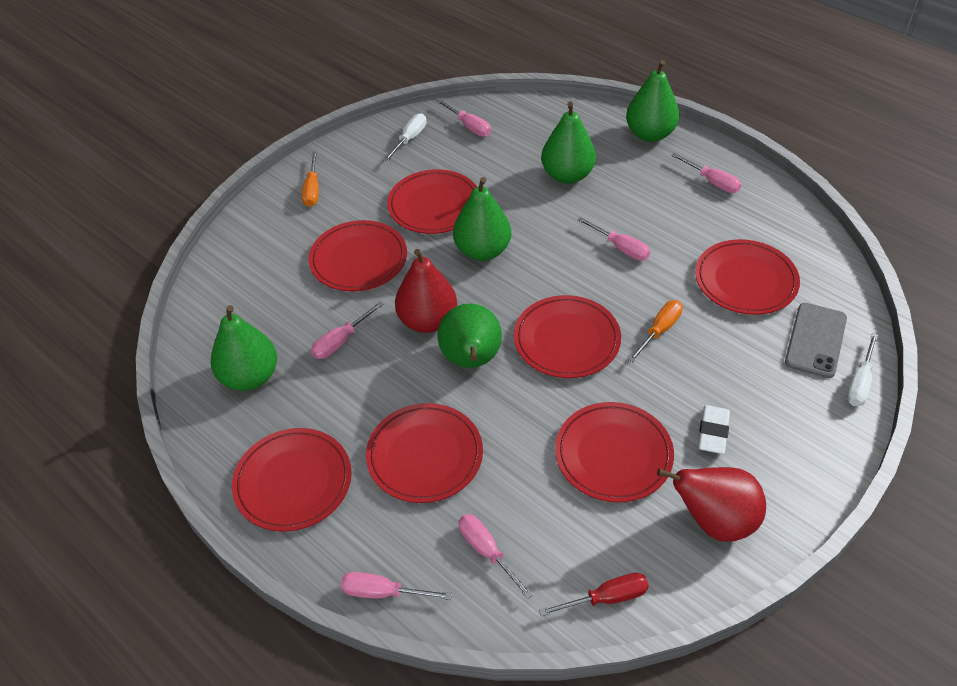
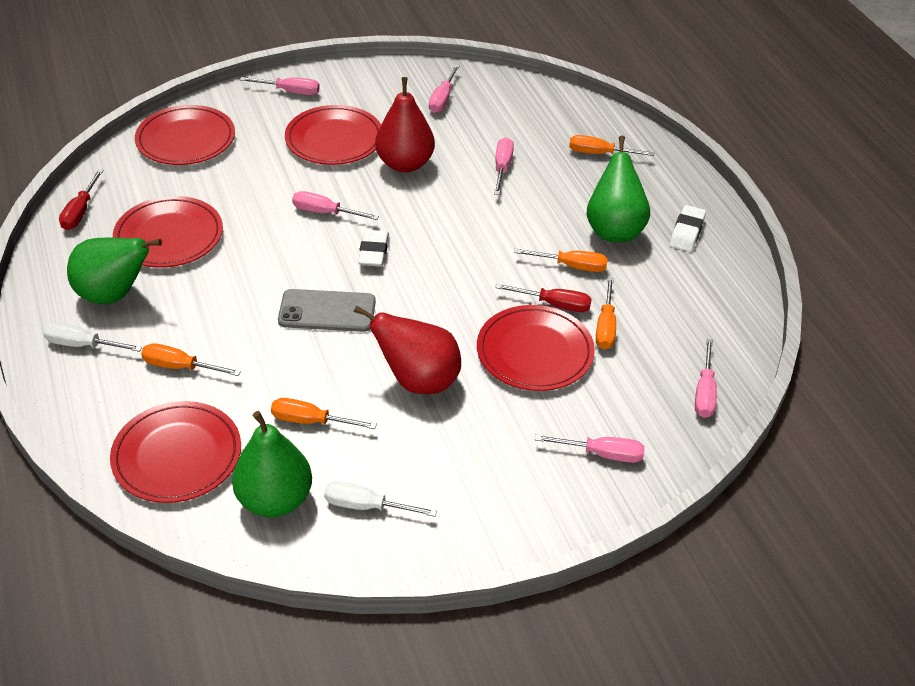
green pear: [211,305,277,391] [438,303,502,368] [453,177,511,261] [541,102,596,184] [626,60,679,142] = 5 -> [67,237,162,304] [232,411,312,517] [586,136,650,242] = 3
orange screwdriver: [302,151,319,207] [628,300,683,362] = 2 -> [141,343,241,376] [271,398,377,429] [514,249,608,272] [569,135,654,156] [596,277,616,349] = 5
red plate: [232,428,352,531] [308,220,407,291] [366,403,483,503] [387,169,477,234] [514,295,621,378] [555,402,674,502] [695,239,800,315] = 7 -> [110,401,241,503] [113,196,223,268] [135,105,235,165] [285,105,381,165] [477,305,595,391] = 5
red screwdriver: [539,573,649,616] = 1 -> [59,169,104,230] [495,284,592,312] = 2
white eraser: [698,405,730,454] = 1 -> [358,230,389,267] [669,205,706,252] = 2

